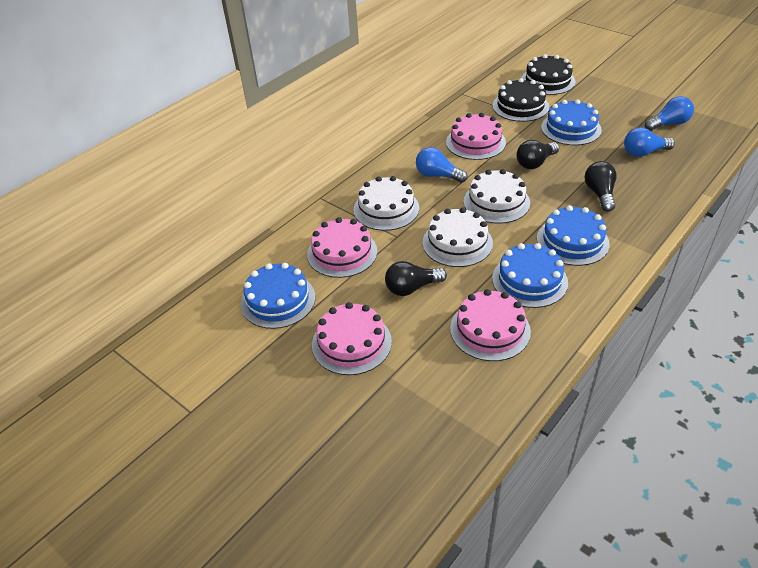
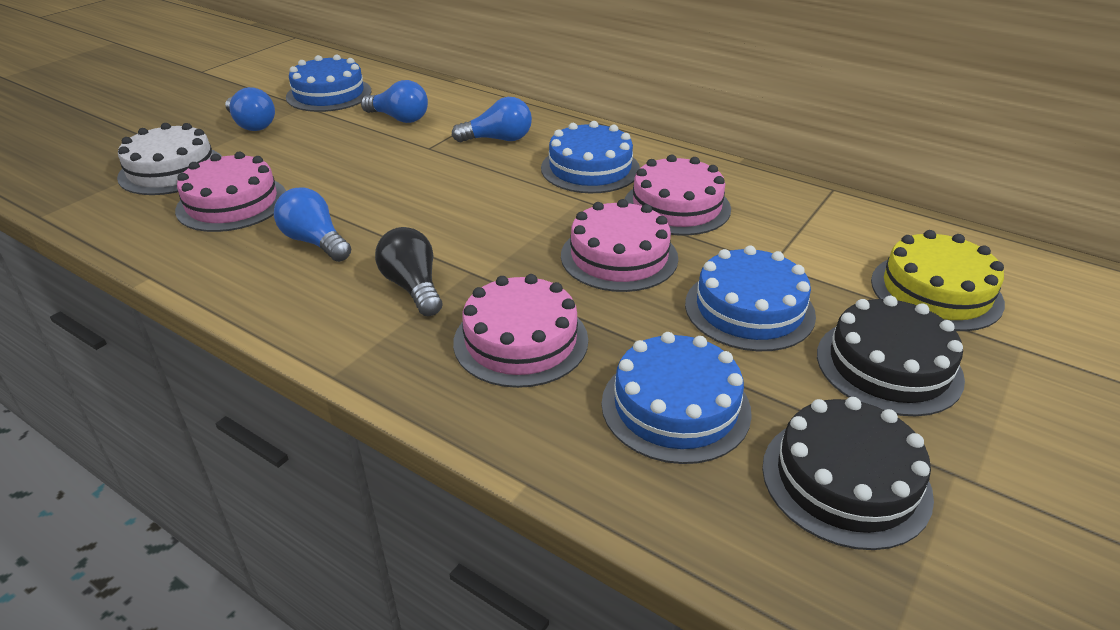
black light bulb: [385,261,447,296] [516,140,559,169] [584,161,617,212] = 3 -> [375,227,442,316] = 1
blue light bulb: [416,147,468,183] [624,127,675,157] [645,96,694,131] = 3 -> [225,87,275,131] [274,187,351,262] [361,80,428,123] [451,97,532,142] = 4
white cake: [353,176,419,231] [423,207,493,267] [464,169,530,224] = 3 -> [117,123,222,195] = 1
yellow cake: none = 0 -> [871,230,1005,331] = 1

